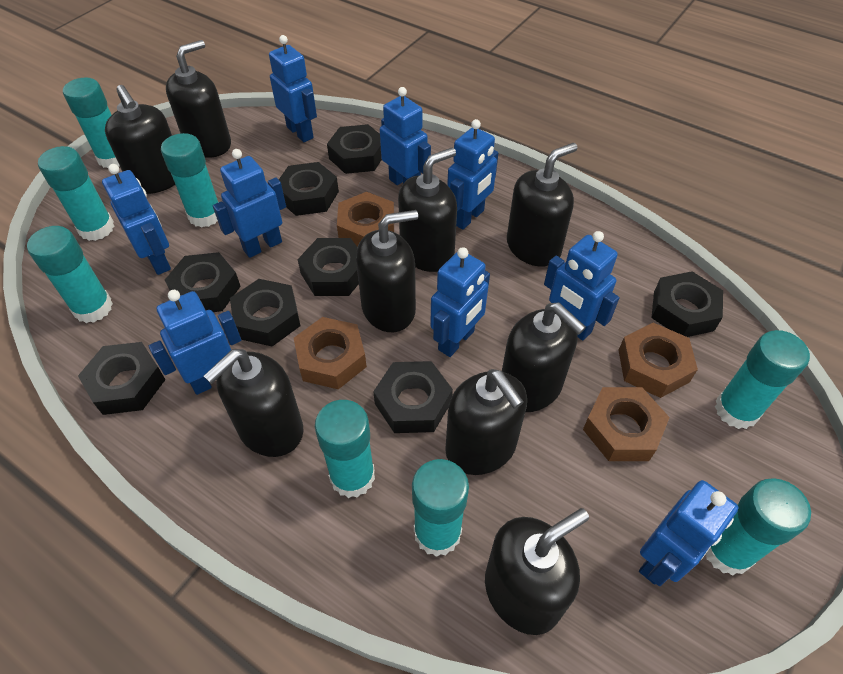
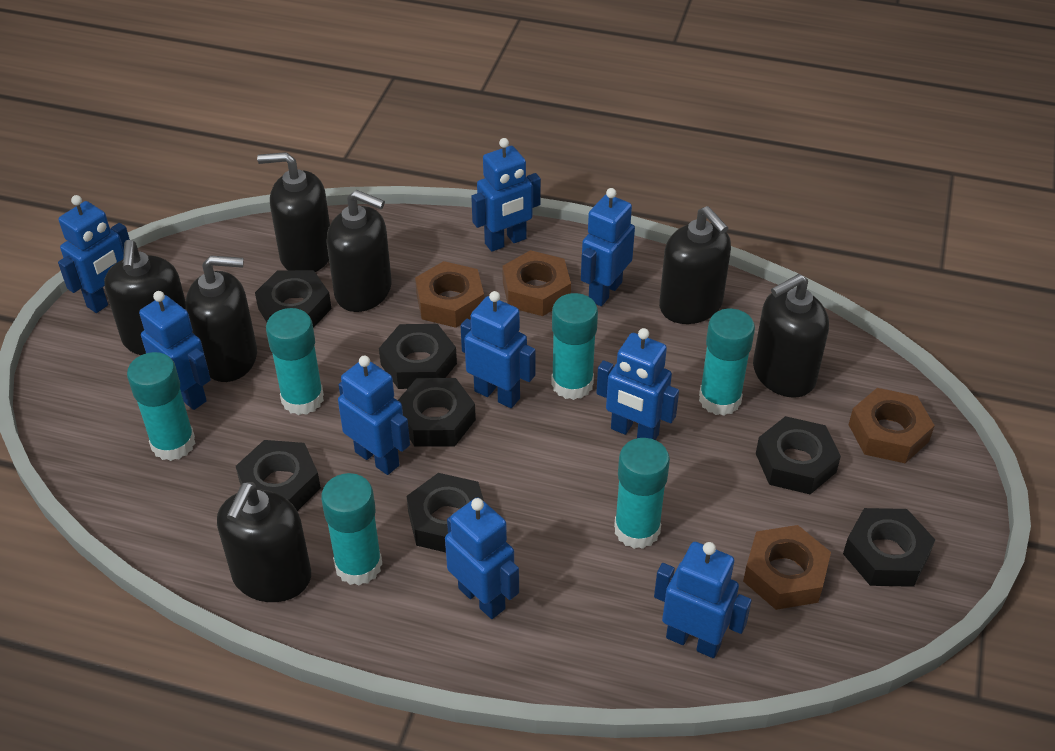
black nut: [78,342,166,415] [165,252,241,312] [230,279,301,346] [279,162,339,216] [298,238,359,296] [327,124,382,174] [373,361,453,433] [651,271,723,337] = 8 -> [236,440,321,511] [255,270,332,328] [379,324,457,389] [398,378,476,447] [406,473,484,552] [756,416,841,494] [843,508,935,587] = 7
black soap dispenser: [105,85,175,194] [166,40,231,158] [203,349,304,457] [356,210,418,332] [398,148,457,272] [445,369,527,475] [485,508,589,635] [502,302,586,412] [507,143,577,266] = 9 -> [104,240,186,355] [186,256,257,382] [217,482,311,602] [257,152,330,272] [327,190,392,312] [659,206,731,324] [753,274,829,398] = 7
turquoise glue stick: [27,226,113,323] [38,146,114,241] [63,77,120,168] [161,133,218,227] [315,400,375,498] [412,459,469,557] [706,478,811,575] [715,330,810,429] = 8 -> [127,352,195,461] [266,308,324,415] [321,473,382,585] [551,293,598,400] [614,438,670,549] [699,309,755,416] = 6

